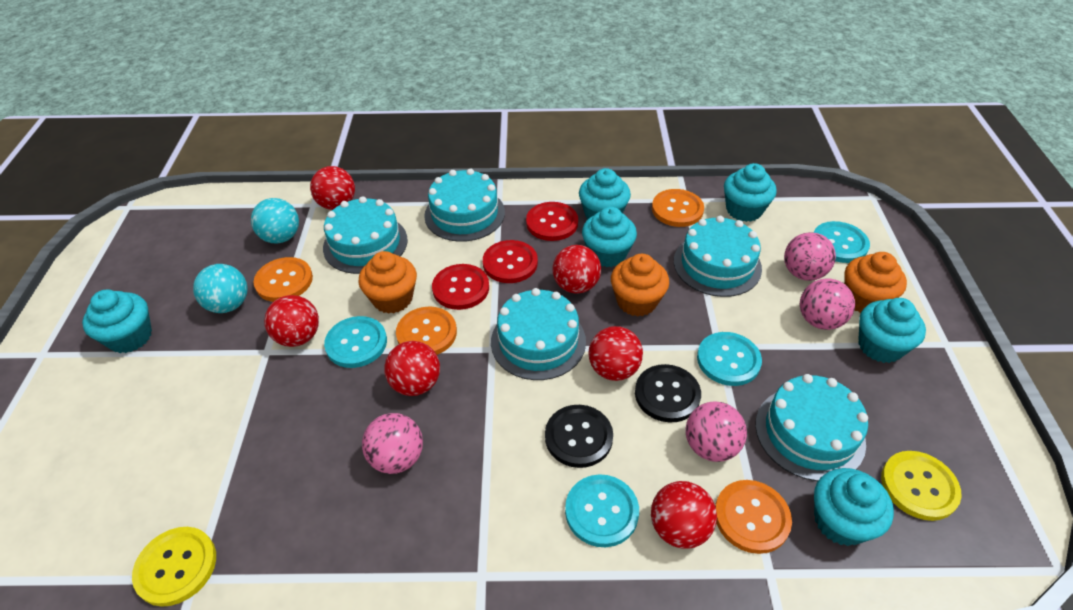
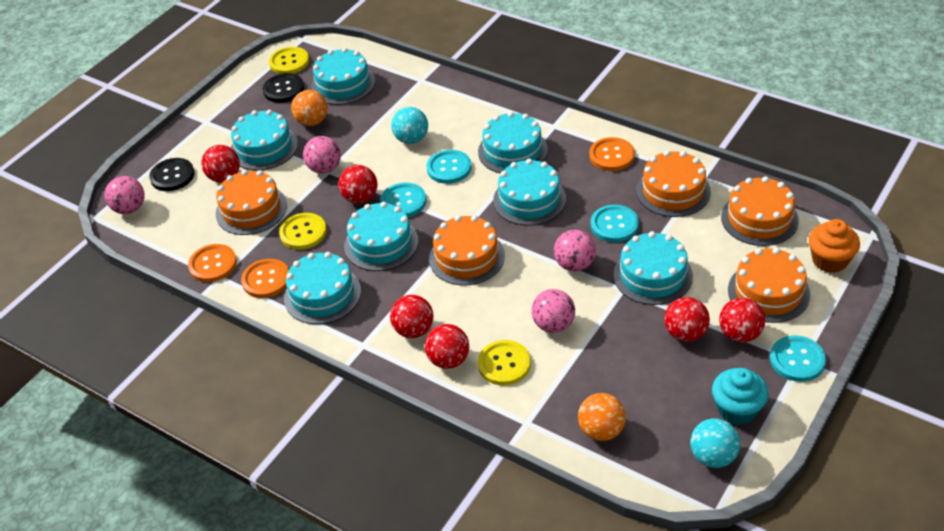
orange ball: none = 0 -> [291,90,328,126] [578,393,626,441] = 2
orange button: [254,257,313,302] [396,307,457,355] [652,189,704,227] [715,480,792,554] = 4 -> [188,244,237,282] [241,259,289,298] [589,137,635,171] = 3
orange cake: none = 0 -> [216,170,287,235] [429,215,505,285] [636,150,711,217] [721,176,799,246] [728,248,810,323] = 5
orange cupcake: [359,251,417,314] [611,254,669,317] [844,252,907,313] = 3 -> [808,219,860,273] = 1
red button: [432,264,489,310] [483,240,538,283] [526,202,578,241] = 3 -> none = 0
turquoise cake: [323,196,408,274] [424,169,505,242] [491,288,586,380] [674,216,762,297] [755,374,868,481] = 5 -> [231,110,298,171] [284,252,361,324] [311,48,375,105] [344,202,418,271] [478,111,548,173] [493,159,566,226] [614,231,693,305] = 7
turquoise cupcake: [82,289,152,353] [579,168,631,220] [582,207,637,267] [724,163,777,222] [814,468,894,546] [858,298,926,363] = 6 -> [712,368,768,425] = 1
yellow button: [132,527,216,607] [881,451,962,521] = 2 -> [269,47,309,74] [279,213,327,250] [478,340,531,385] = 3

